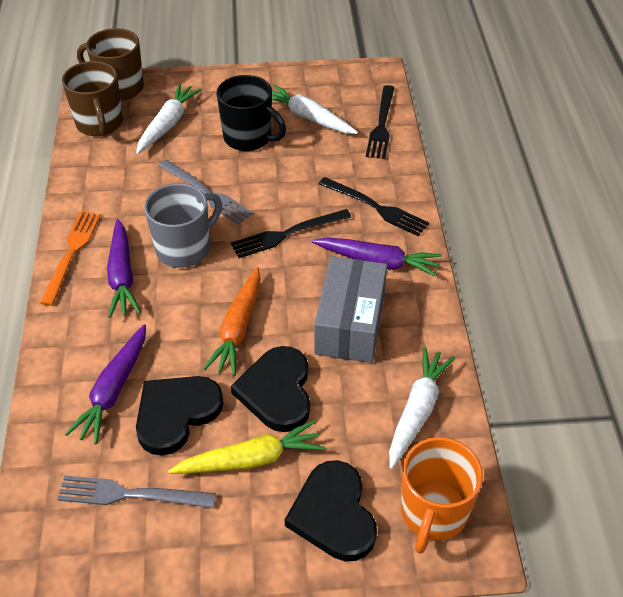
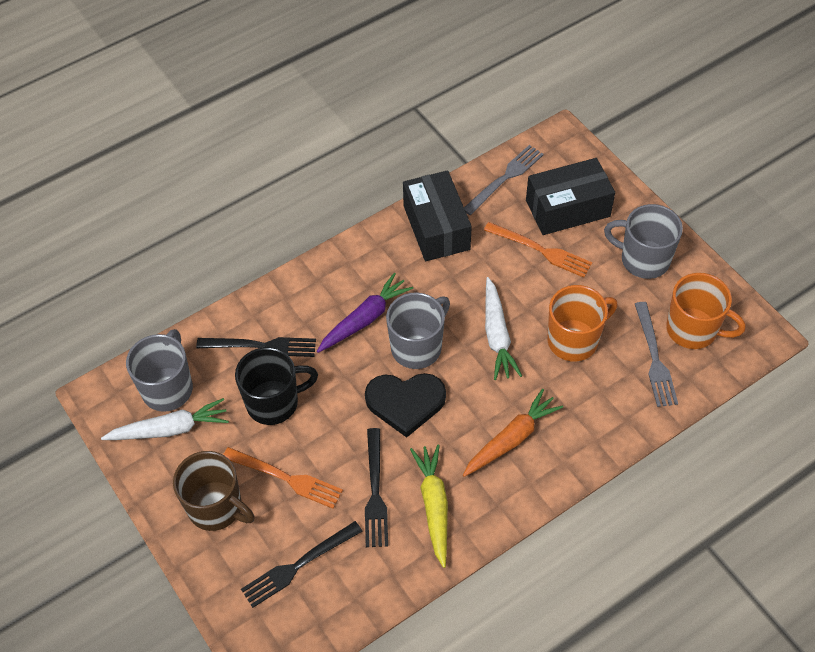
black box: none = 0 -> [403,170,472,261] [526,158,615,235] = 2
black heart: [136,376,224,456] [231,346,310,432] [285,460,377,561] = 3 -> [365,373,446,438] = 1
brown mug: [62,61,123,136] [77,28,144,101] = 2 -> [173,451,254,531] = 1
grey box: [314,256,387,363] = 1 -> none = 0
grey mug: [144,183,222,268] = 1 -> [126,329,193,412] [386,292,450,369] [604,204,683,279] = 3
orange fork: [40,211,101,306] = 1 -> [223,447,343,509] [484,222,592,277] = 2
orange mug: [401,437,483,554] = 1 -> [547,285,617,362] [666,273,746,349] = 2
purple carrot: [65,324,146,444] [107,219,141,318] [312,237,442,277] = 3 -> [317,272,413,353] = 1
white carrot: [136,83,202,154] [272,84,358,134] [389,347,455,469] = 3 -> [101,398,229,440] [485,277,522,380] = 2

